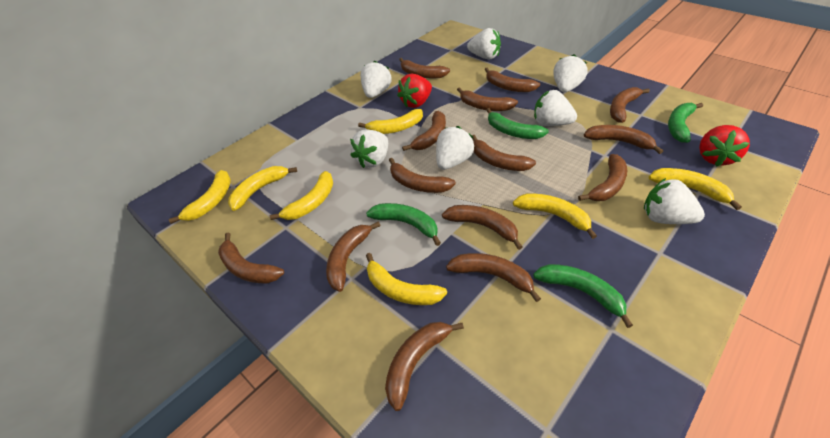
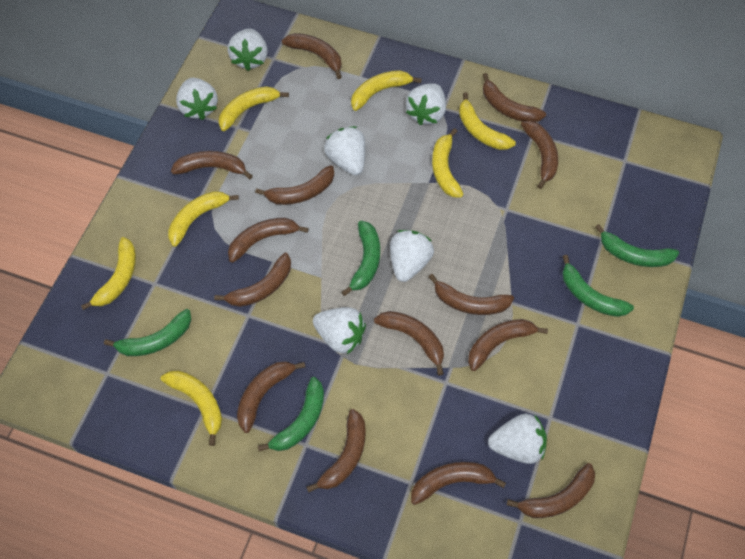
green banana: [366,203,441,246] [486,108,549,139] [533,264,633,328] [668,103,703,143] = 4 -> [104,309,191,356] [258,377,324,451] [342,221,380,296] [562,255,634,317] [595,224,679,267] = 5
red strawberry: [397,73,432,108] [699,125,750,167] = 2 -> none = 0

